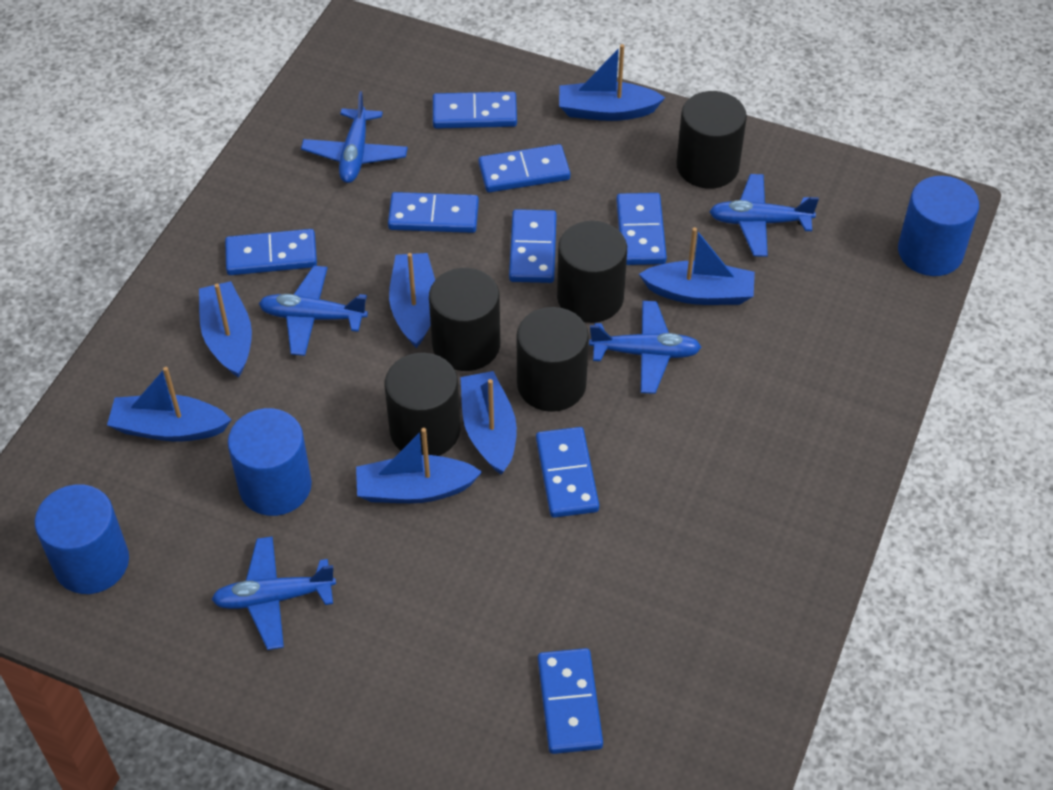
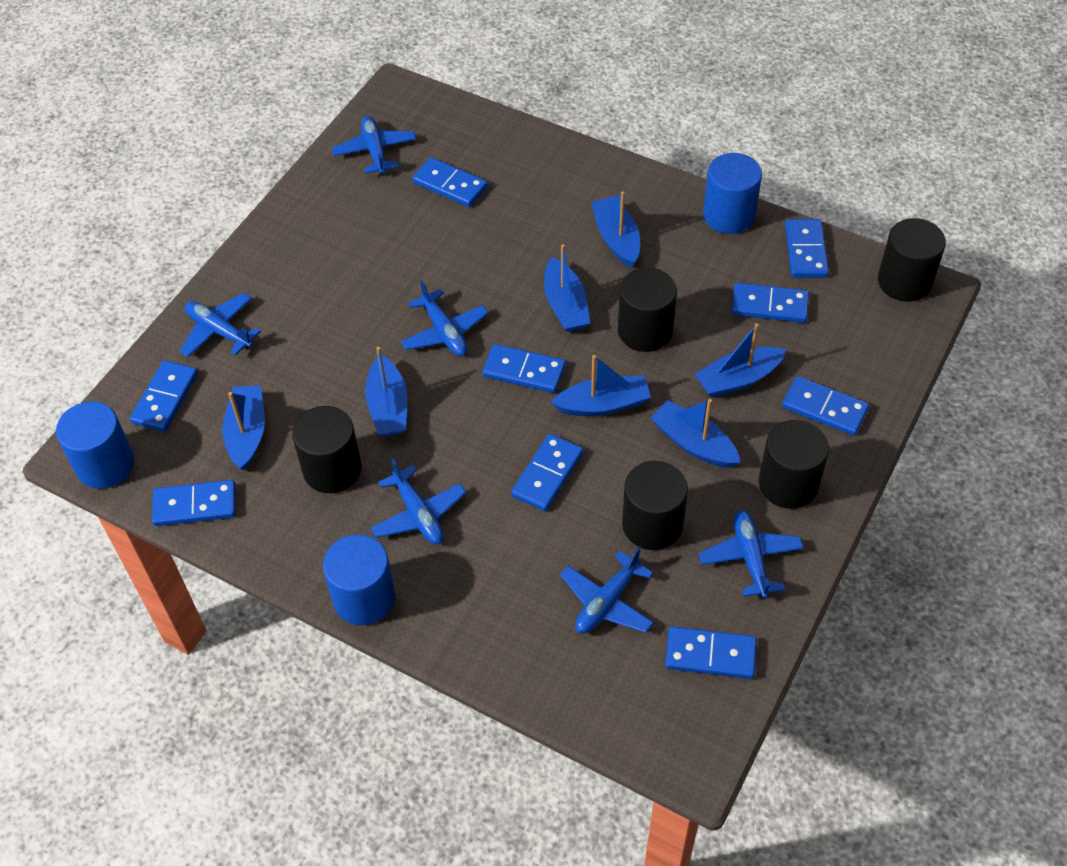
blue domino: [225,229,317,275] [388,192,479,233] [433,92,517,129] [479,144,570,192] [509,209,557,283] [536,427,599,518] [538,648,603,754] [616,193,667,265] = 8 -> [130,360,198,432] [152,480,236,526] [412,157,488,207] [482,344,566,393] [511,434,583,511] [665,626,757,679] [731,283,809,323] [782,376,869,436] [785,219,829,278] = 9
blue plane: [211,537,336,650] [259,266,368,356] [301,91,408,183] [589,301,701,394] [709,174,819,257] = 5 -> [179,293,261,357] [332,116,416,175] [370,459,466,544] [400,281,488,356] [560,547,654,634] [699,510,804,599] = 6

